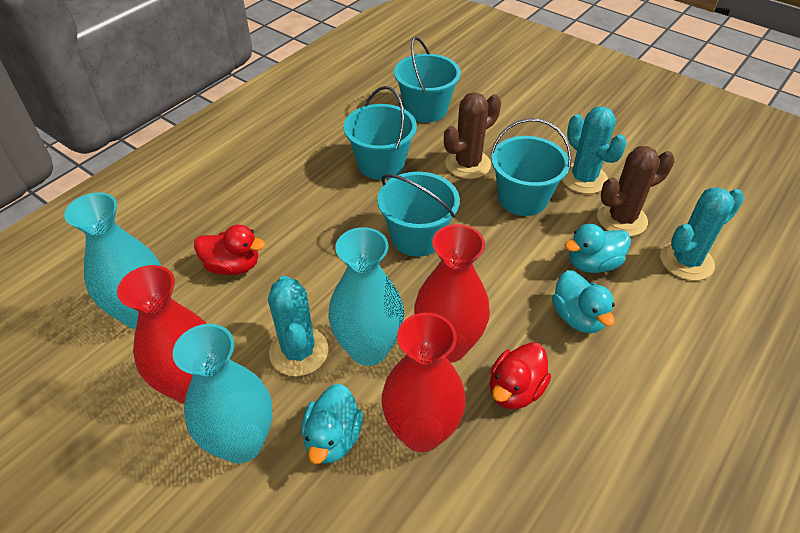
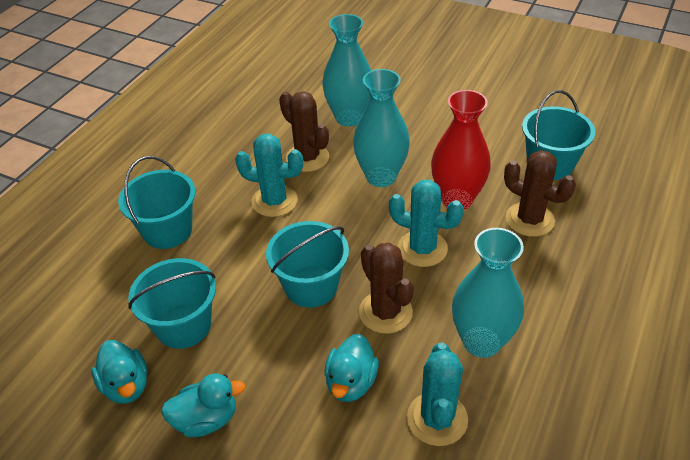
brown cactus: [444,92,501,179] [597,146,674,236] = 2 -> [279,91,329,172] [359,243,414,334] [504,150,576,237] = 3
red duck: [194,225,265,275] [490,342,551,409] = 2 -> none = 0
red vase: [117,265,207,404] [381,313,466,452] [414,224,490,362] = 3 -> [431,90,491,210] = 1

